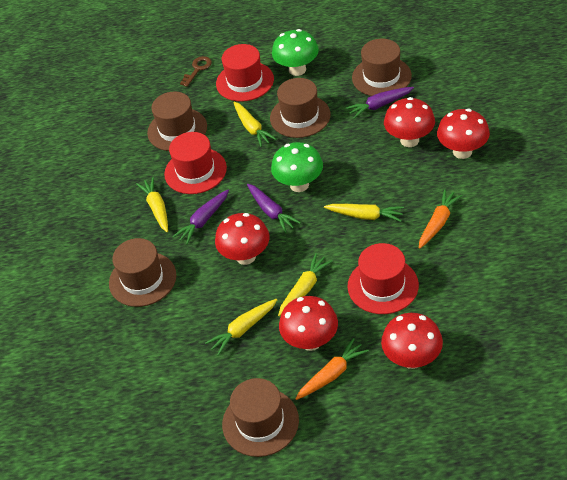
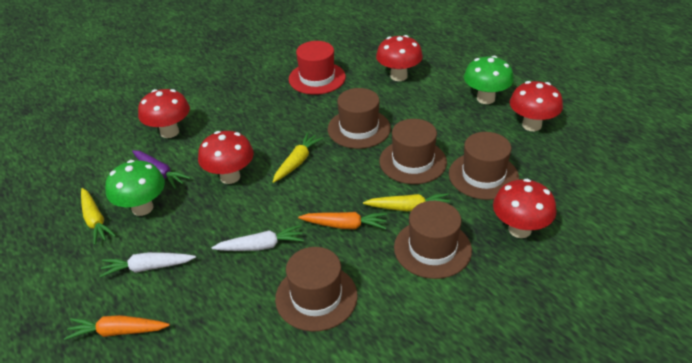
brown key: [180,56,212,87] = 1 -> none = 0
purple carrot: [172,190,229,245] [247,184,301,233] [346,87,414,119] = 3 -> [132,150,190,189] = 1
red hat: [164,132,227,194] [216,44,274,102] [348,243,419,314] = 3 -> [289,41,346,95] = 1
white carrot: none = 0 -> [100,252,196,278] [211,225,304,251] = 2
yellow carrot: [136,177,168,232] [205,299,278,356] [233,102,276,147] [278,253,333,316] [324,204,404,222] = 5 -> [81,188,116,245] [273,133,323,183] [363,193,450,211] = 3

